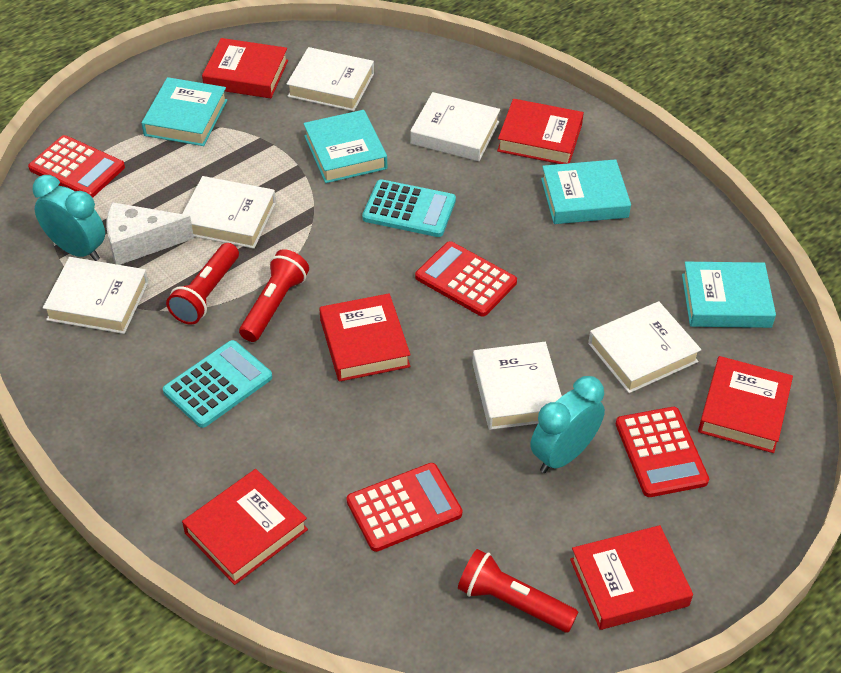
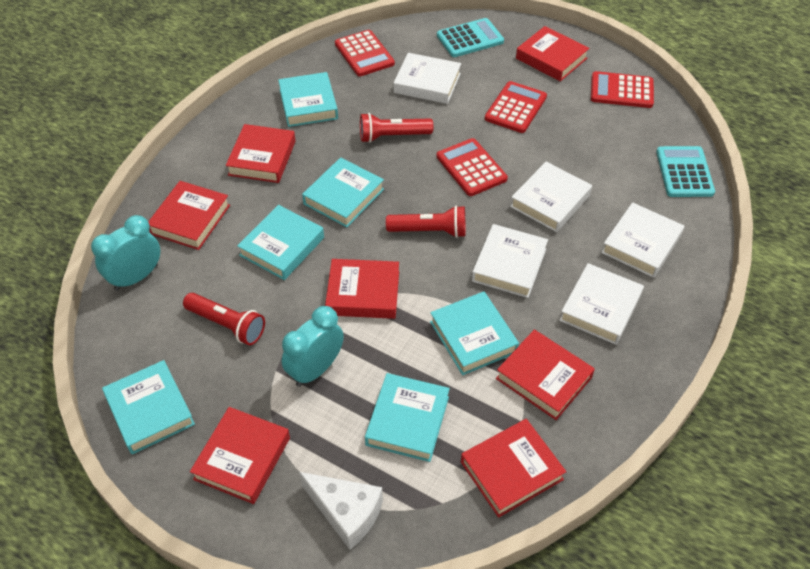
red book: [182,469,308,585] [202,38,288,98] [320,294,411,382] [497,99,584,164] [570,525,693,630] [698,356,793,453] = 6 -> [148,181,230,250] [190,407,290,504] [226,124,296,183] [325,259,399,319] [461,419,566,518] [496,330,595,420] [516,26,589,82] = 7
turquoise book: [141,77,227,146] [303,110,387,183] [541,159,631,224] [682,262,776,328] = 4 -> [102,360,195,454] [237,205,324,280] [278,72,338,127] [302,158,384,227] [365,373,450,462] [430,291,519,375] = 6
white book: [43,257,148,334] [182,176,276,249] [287,47,374,111] [410,92,500,161] [472,342,562,430] [588,301,701,393] = 6 -> [393,53,461,104] [472,224,548,298] [510,162,592,232] [559,263,644,345] [601,202,684,278] = 5

